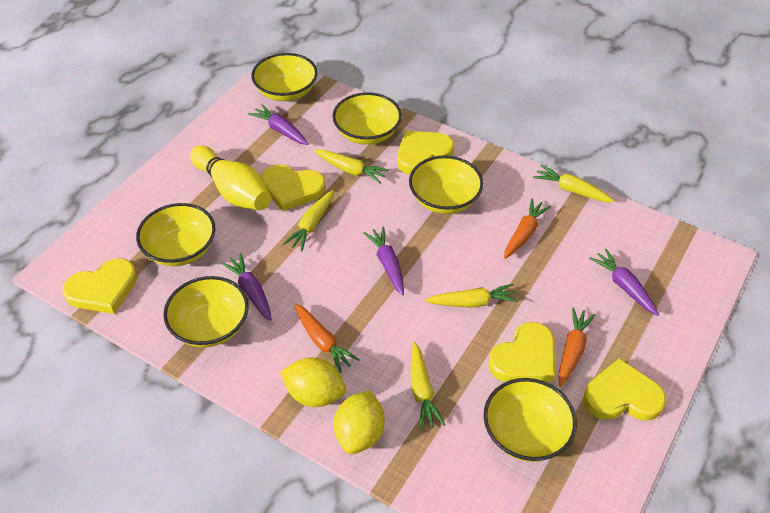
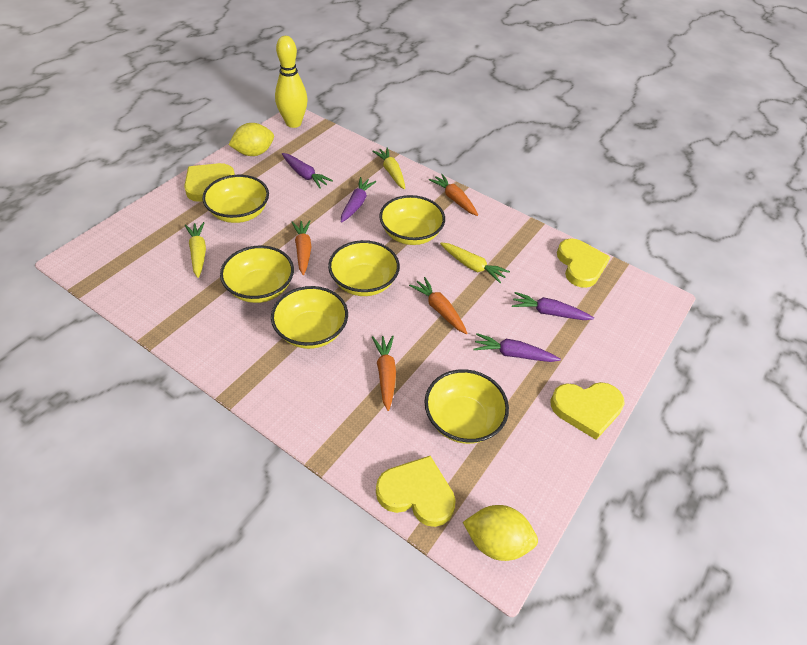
orange carrot: [294,304,360,373] [504,198,551,259] [558,307,596,386] = 3 -> [292,220,311,275] [372,336,396,411] [409,277,467,334] [429,174,478,216] = 4
yellow carrot: [283,190,334,252] [314,150,389,183] [411,342,445,429] [425,283,518,307] [533,165,614,202] = 5 -> [185,222,206,278] [372,147,405,189] [440,242,510,283] = 3
yellow heart: [63,258,137,314] [261,164,326,212] [397,131,454,174] [488,322,555,382] [583,358,666,421] = 5 -> [184,163,235,202] [376,456,456,527] [551,382,625,440] [557,239,610,288] = 4

